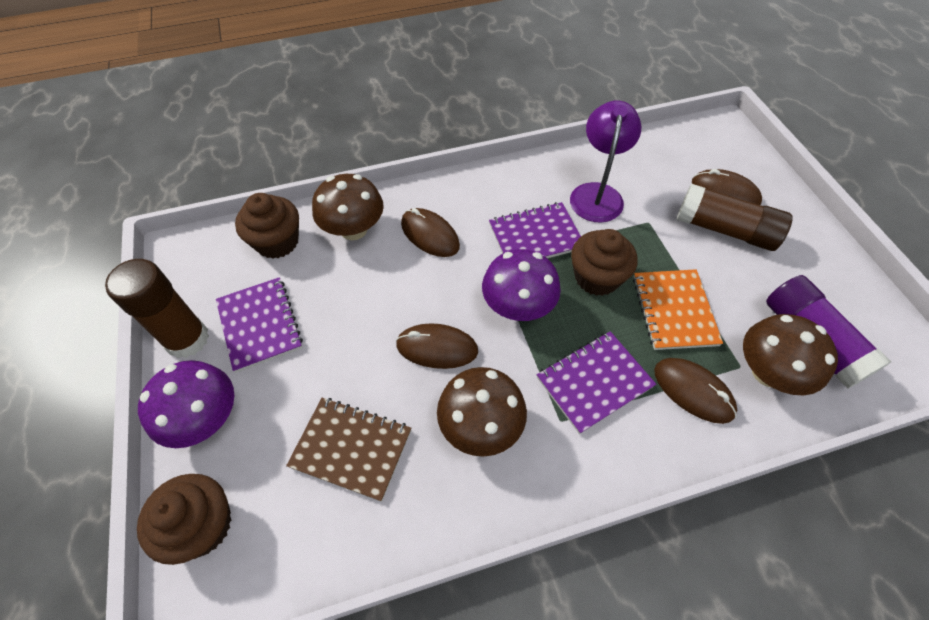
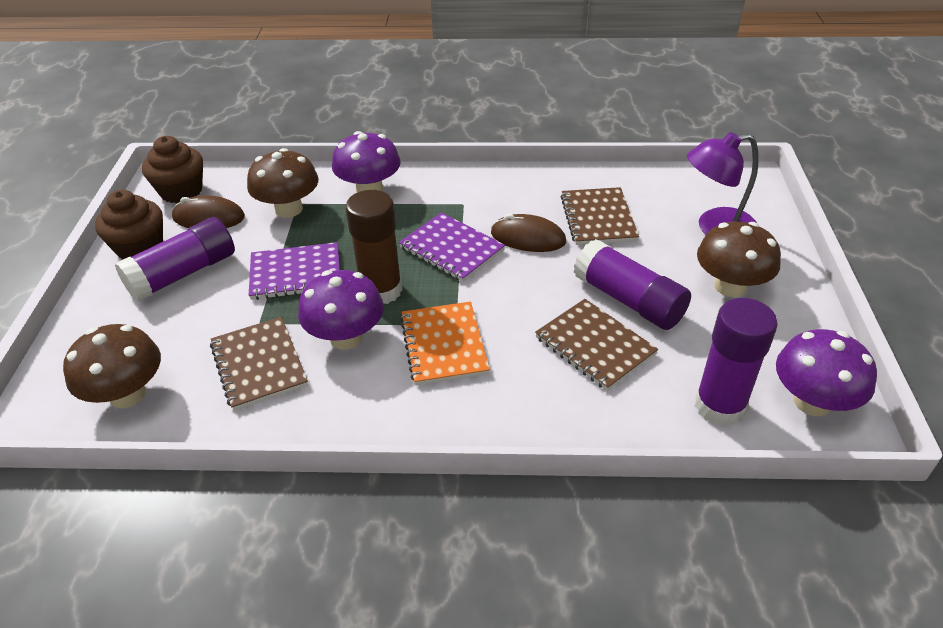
brown cupcake: [137,474,231,565] [235,193,299,259] [571,229,638,296] = 3 -> [95,190,163,260] [142,136,203,203] = 2
brown glue stick: [105,259,209,358] [677,184,793,251] = 2 -> [345,190,402,304] = 1
brown mouse: [396,323,478,369] [401,208,460,257] [654,358,737,424] [692,169,762,205] = 4 -> [172,195,245,228] [491,214,566,252] = 2
brown notebook: [286,398,411,502] = 1 -> [210,317,308,411] [535,299,658,391] [561,187,639,245] = 3
purple glue stick: [766,275,891,389] = 1 -> [115,217,235,302] [574,239,691,330] [695,298,778,426] = 3
purple mushroom: [138,360,234,448] [482,249,561,321] = 2 -> [298,270,384,349] [332,131,401,193] [776,329,877,416] = 3
purple notebook: [216,277,303,373] [489,202,581,258] [537,331,656,434] = 3 -> [249,242,340,300] [399,212,505,282] = 2

